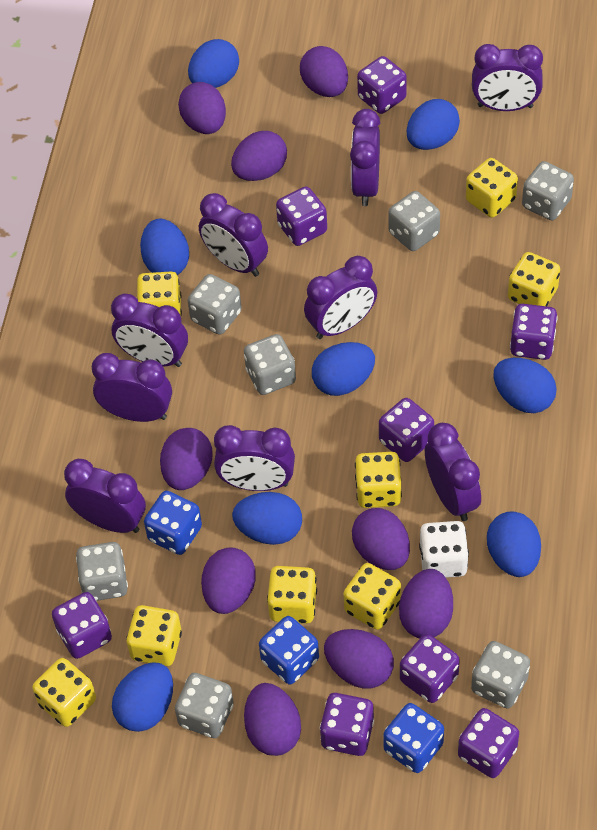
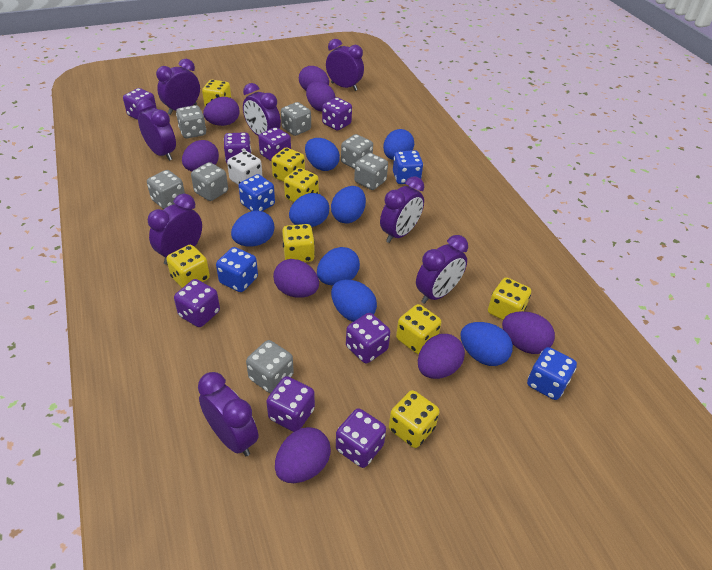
blue dice: [144,491,202,555] [259,616,319,684] [383,703,444,773] = 3 -> [216,247,258,292] [239,174,275,211] [393,150,423,184] [527,347,577,400] = 4
purple clock: [64,459,146,533] [92,353,172,422] [111,293,188,367] [199,193,268,277] [214,425,295,491] [304,256,377,339] [350,109,380,206] [425,423,481,521] [472,44,543,111] = 9 -> [136,99,176,161] [148,194,202,265] [156,59,200,115] [198,372,258,456] [243,83,281,136] [326,39,364,91] [380,176,424,243] [416,235,468,304] = 8
purple egg: [160,428,213,490] [178,82,226,134] [201,547,256,614] [231,131,287,181] [244,683,301,756] [300,46,348,97] [324,629,394,689] [352,508,410,570] [399,569,453,638] = 9 -> [182,140,219,172] [203,97,239,126] [273,259,319,298] [275,427,331,483] [299,66,329,90] [306,81,336,111] [418,334,465,379] [502,311,555,354] = 8

